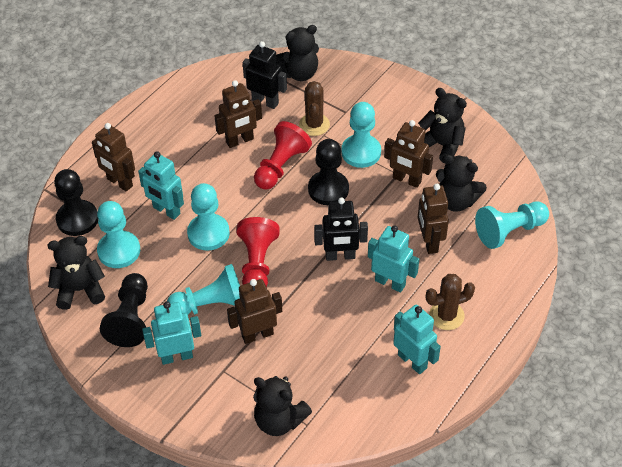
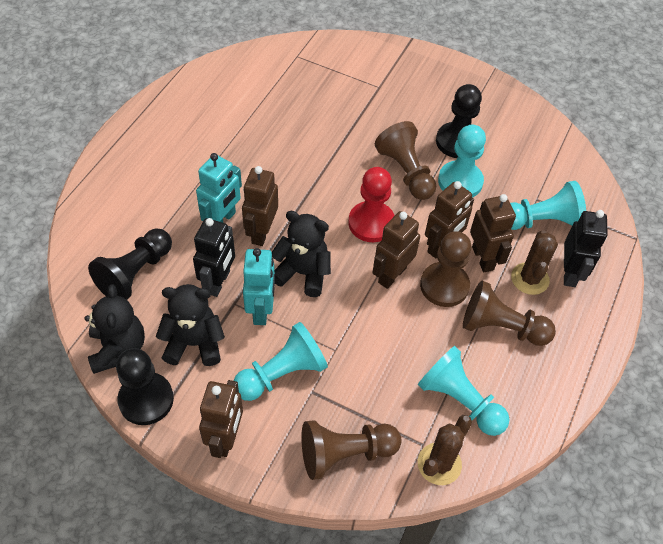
black teddy bear: [48,236,105,310] [253,376,312,436] [276,25,319,81] [418,88,467,163] [436,154,487,211] = 5 -> [84,284,145,374] [156,284,225,366] [272,211,331,297] = 3
brown pawn: none = 0 -> [301,420,402,480] [375,121,436,200] [420,231,471,307] [463,281,556,346] = 4
red pawn: [236,217,280,287] [254,121,312,190] = 2 -> [348,167,395,242] = 1
turquoise pawn: [97,201,140,268] [167,264,240,315] [187,183,230,251] [341,102,381,168] [475,202,549,249] = 5 -> [234,322,328,401] [418,346,510,436] [438,125,486,198] [510,181,586,230] = 4
turquoise robot: [138,151,184,220] [142,301,201,365] [368,225,419,293] [393,305,441,374] = 4 -> [196,153,242,223] [243,248,275,325] = 2

